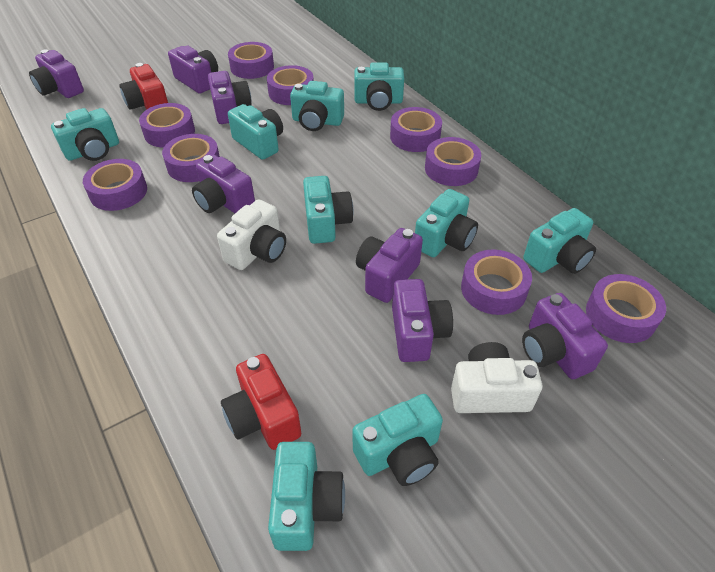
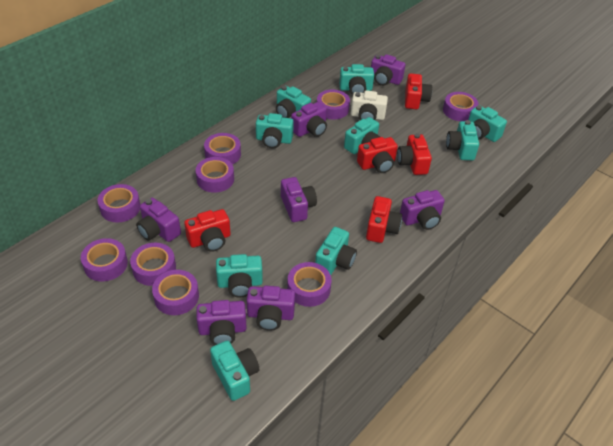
red camera: [119,63,168,110] [221,354,302,450] = 2 -> [184,209,231,252] [357,137,398,173] [366,196,402,243] [397,133,432,175] [405,73,432,109] = 5
white camera: [217,199,286,270] [451,342,542,413] = 2 -> [351,90,388,120] = 1

